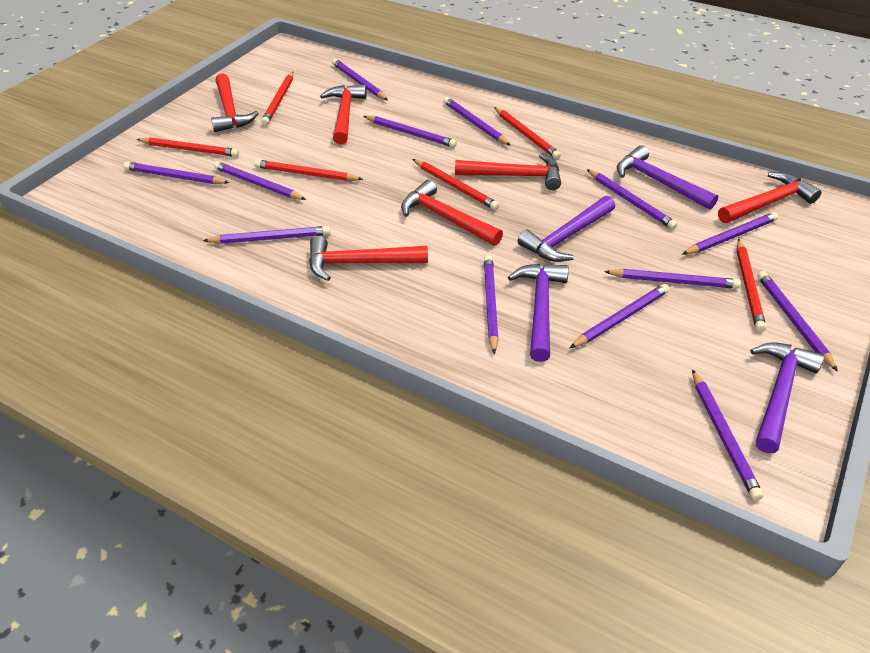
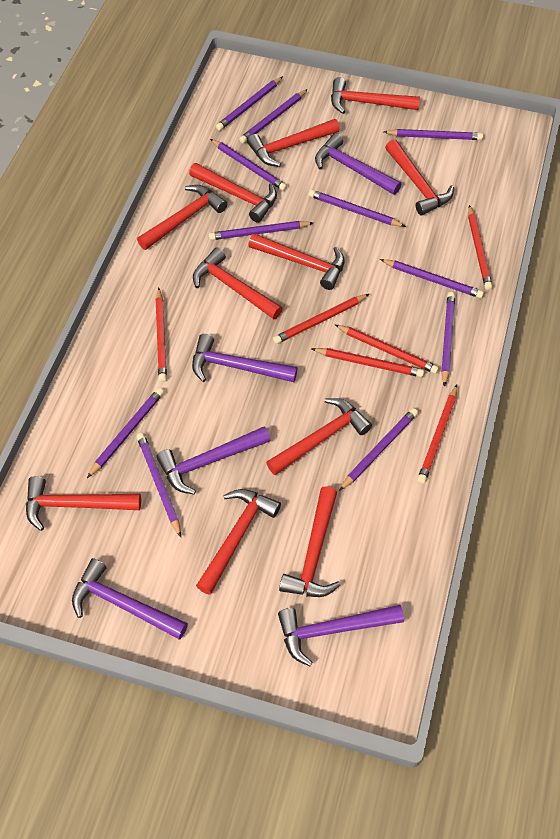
purple hammer: [508,264,569,362] [518,196,615,262] [617,145,718,210] [750,342,824,453] = 4 -> [72,558,188,639] [156,427,270,494] [192,334,298,382] [278,605,404,667] [315,133,401,195] = 5
purple pencil: [124,162,230,184] [203,226,330,244] [213,161,306,200] [332,59,388,100] [364,116,457,148] [443,97,511,146] [484,255,499,354] [570,284,669,348] [587,169,678,229] [604,269,741,289] [682,212,779,254] [692,369,763,501] [757,271,838,372] = 13 -> [87,388,164,478] [137,433,181,537] [209,221,313,240] [210,139,287,191] [216,76,283,131] [239,89,308,143] [308,190,406,227] [339,408,418,491] [380,259,484,298] [384,129,483,140] [441,292,455,387] = 11
red hammer: [211,73,259,132] [309,236,428,281] [320,84,366,144] [401,180,503,246] [455,153,561,190] [718,172,821,223] = 6 -> [26,476,141,531] [137,185,227,250] [189,163,277,223] [193,247,283,319] [196,489,281,595] [247,119,340,167] [248,233,345,290] [266,398,372,475] [279,486,340,597] [331,77,420,114] [385,139,454,215] = 11

